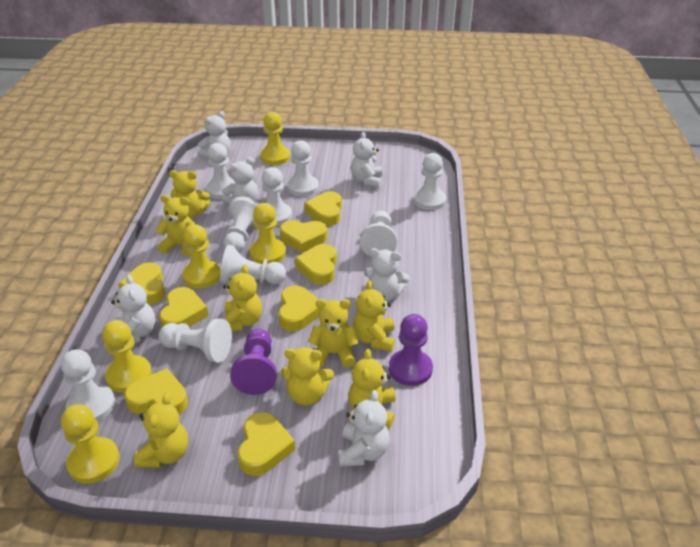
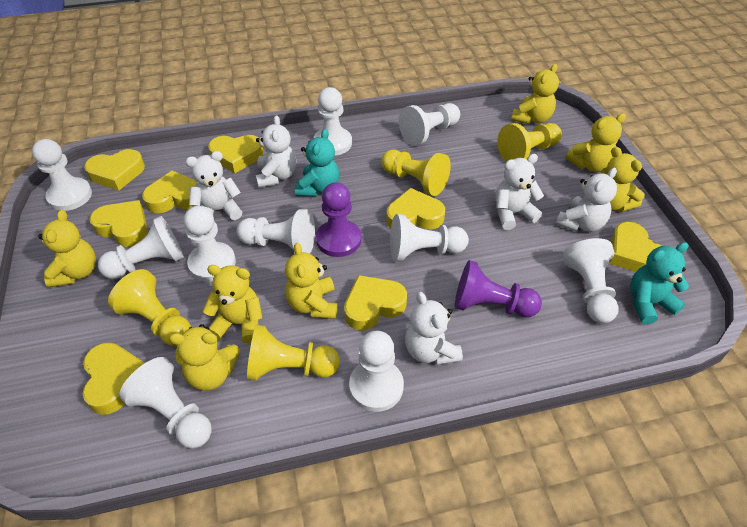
turquoise teddy bear: none = 0 -> [295,129,339,197] [630,242,689,325] = 2
white pawn: [61,349,115,422] [159,318,232,363] [206,143,235,199] [220,245,286,284] [224,197,259,252] [262,167,292,226] [287,140,319,196] [360,211,397,257] [413,153,446,210] = 9 -> [32,139,92,211] [98,216,184,279] [119,357,212,449] [184,206,236,282] [236,209,315,254] [313,87,352,156] [349,331,404,412] [390,214,469,261] [399,103,460,146] [563,238,619,323] = 10
white teddy bear: [111,275,155,344] [197,111,231,158] [222,157,258,205] [338,390,389,467] [351,132,382,188] [364,248,409,302] = 6 -> [186,151,242,220] [256,115,296,188] [405,292,463,365] [496,154,544,230] [556,168,617,232] = 5
yellow pawn: [61,404,120,483] [102,320,152,393] [182,224,220,288] [250,203,286,264] [260,112,290,165] = 5 -> [108,269,191,346] [247,325,340,381] [381,150,451,196] [497,123,562,162] = 4
yellow teddy bear: [134,393,188,468] [155,195,195,256] [169,170,211,218] [223,264,262,331] [281,347,334,406] [308,299,359,368] [349,349,396,428] [353,280,395,352] = 8 -> [38,210,96,288] [169,324,240,391] [203,265,263,344] [285,243,338,319] [511,64,559,124] [565,113,626,172] [601,147,645,212] = 7

